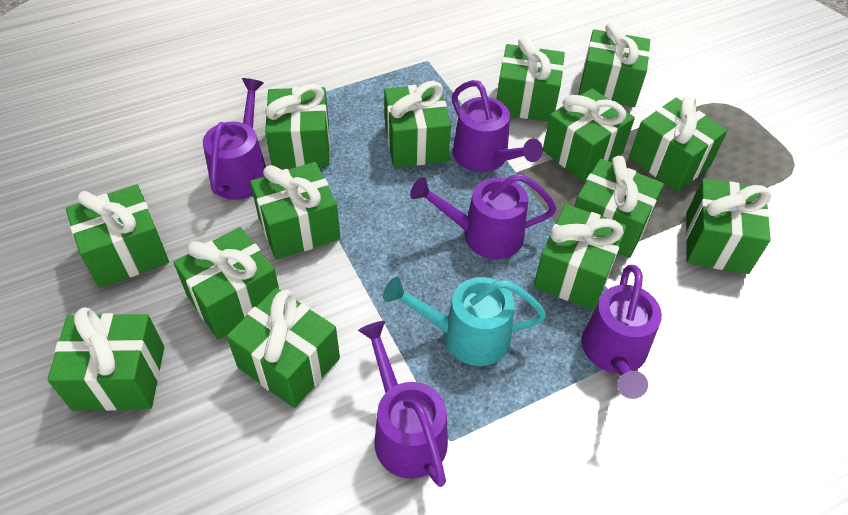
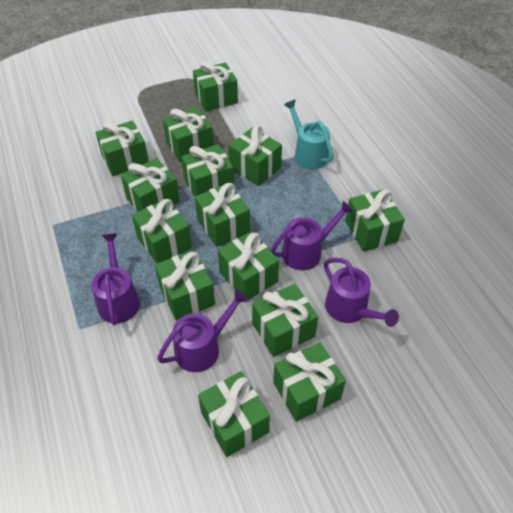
purple watering can: [203,78,266,200] [358,321,448,487] [410,174,556,259] [452,80,543,172] [582,265,662,399] = 5 -> [91,233,140,325] [157,289,249,372] [271,201,354,270] [324,258,399,327] = 4

